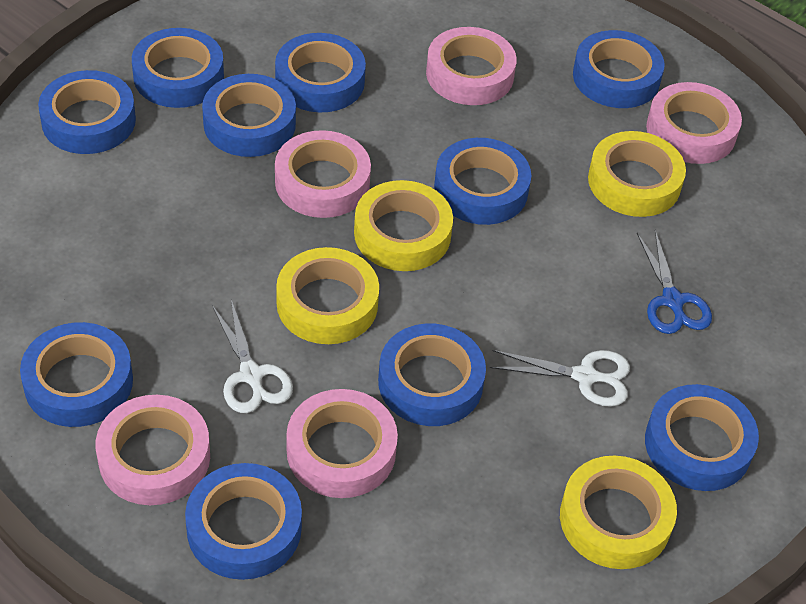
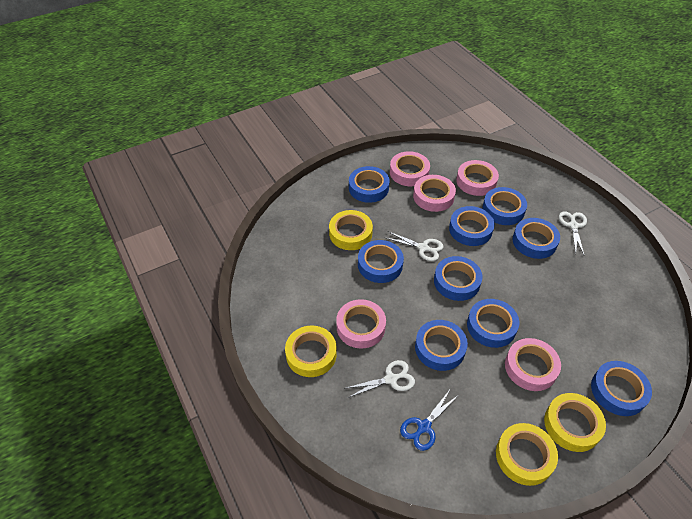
blue tape: [20,322,133,427] [38,70,136,154] [132,28,224,108] [185,463,302,580] [202,74,296,157] [275,33,366,112] [378,324,486,426] [434,138,531,225] [573,30,664,108] [645,384,759,491] = 10 -> [349,166,390,203] [358,240,404,283] [415,320,468,371] [434,256,482,301] [449,206,495,246] [467,299,519,348] [482,187,527,225] [513,218,560,259] [591,361,652,416] = 9
white scissors: [212,300,293,413] [490,350,630,407] = 2 -> [346,360,415,398] [384,231,443,261] [559,211,587,255] = 3

